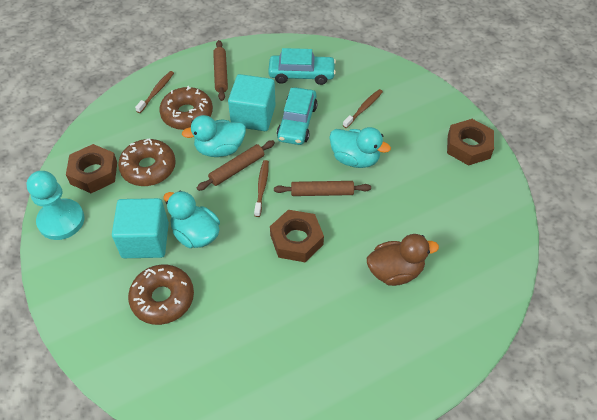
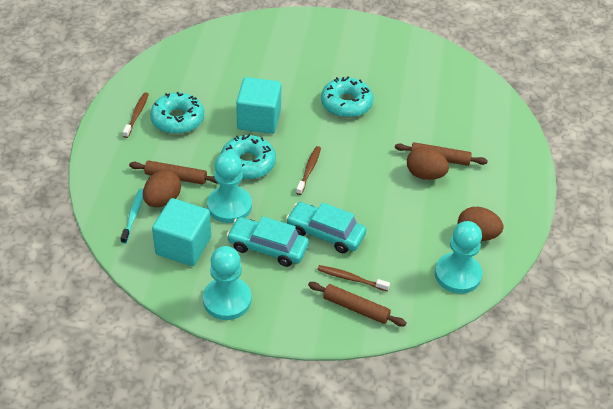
brown donut: [118,138,176,186] [128,264,194,325] [159,86,213,130] = 3 -> none = 0
brown duck: [367,234,439,286] = 1 -> none = 0
brown egg: none = 0 -> [143,170,181,207] [407,147,449,180] [457,207,503,241] = 3
brown nut: [66,144,117,193] [270,210,324,262] [447,119,494,166] = 3 -> none = 0
turquoise donut: none = 0 -> [150,92,204,134] [220,134,276,180] [321,76,373,118] = 3
turquoise duck: [164,191,220,248] [182,115,246,157] [329,127,391,168] = 3 -> none = 0
turquoise pawn: [27,171,85,240] = 1 -> [203,246,251,320] [207,152,252,223] [435,221,483,294] = 3
turquoise toothbrush: none = 0 -> [121,189,143,244] = 1

